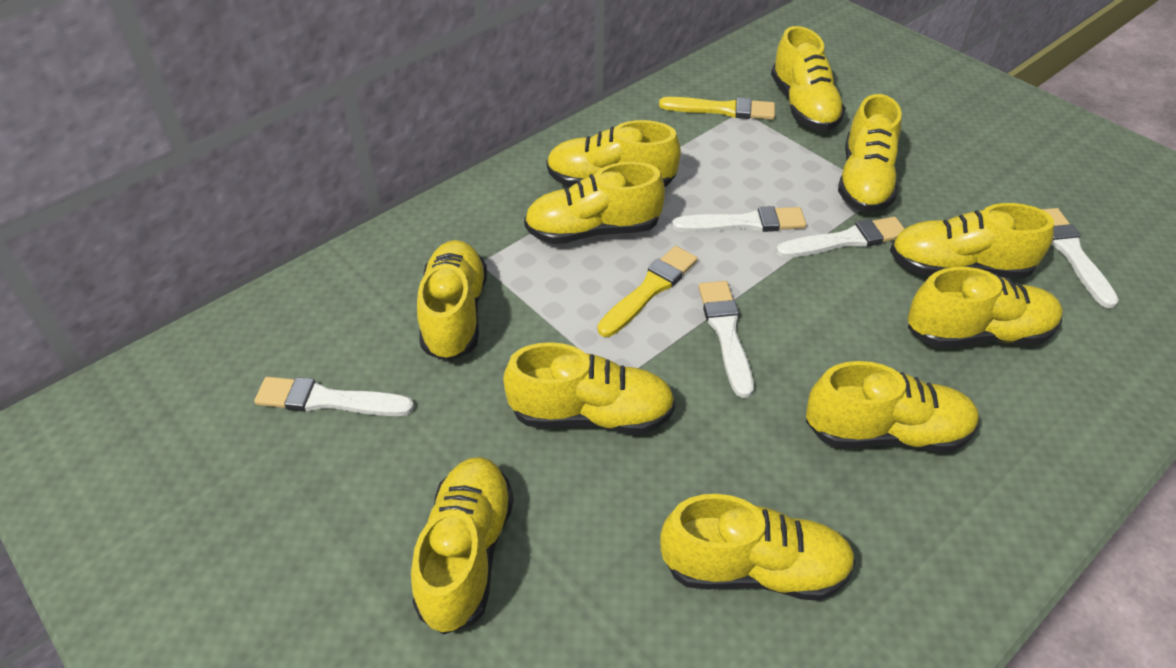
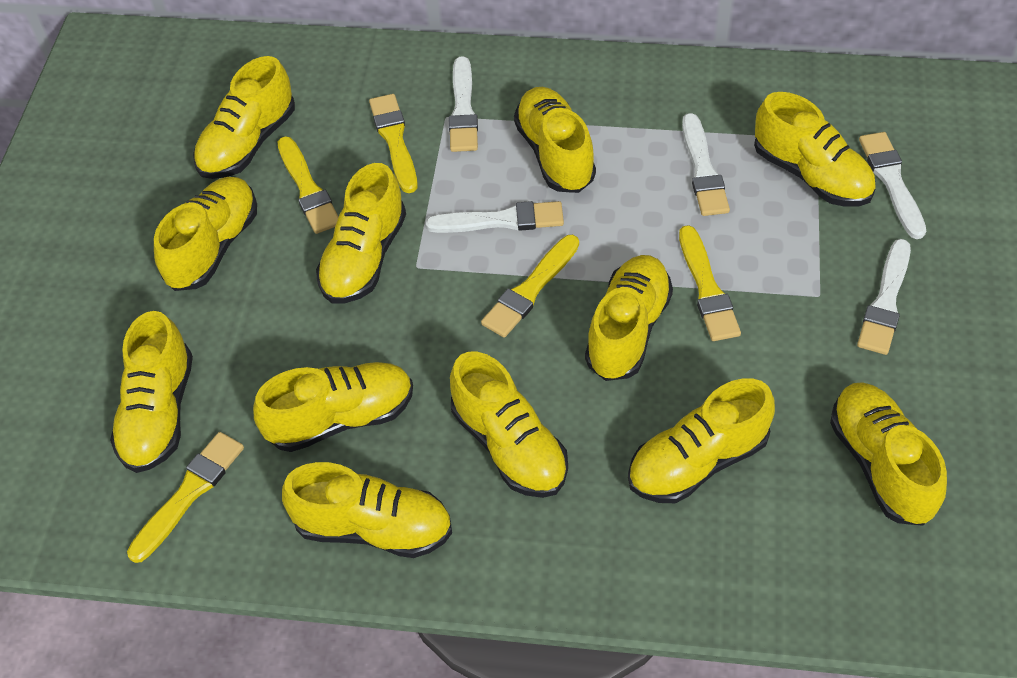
yellow brush: [598,246,698,337] [659,97,775,120] = 2 -> [127,432,244,563] [277,136,339,234] [369,94,417,193] [481,235,579,338] [679,225,741,341] = 5
yellow shoe: [411,457,514,635] [417,240,487,361] [503,342,675,434] [524,162,665,244] [546,120,681,187] [660,494,856,601] [771,26,846,131] [806,361,979,452] [838,94,902,212] [890,203,1054,278] [908,267,1063,347] = 11 -> [110,311,193,473] [154,177,257,291] [193,56,295,179] [253,362,413,452] [282,462,452,558] [316,163,406,304] [450,352,568,498] [514,87,596,193] [585,255,673,381] [628,378,775,503] [754,92,876,207] [830,382,947,526] = 12

